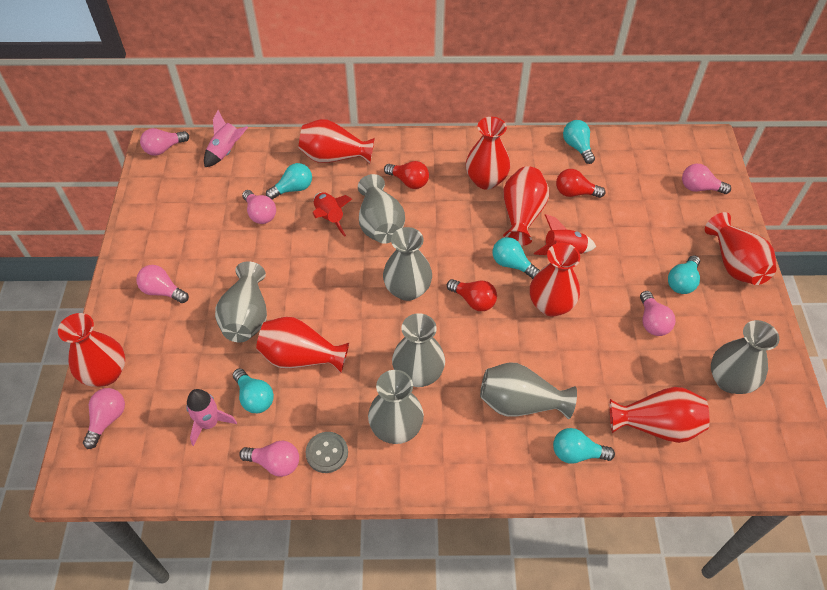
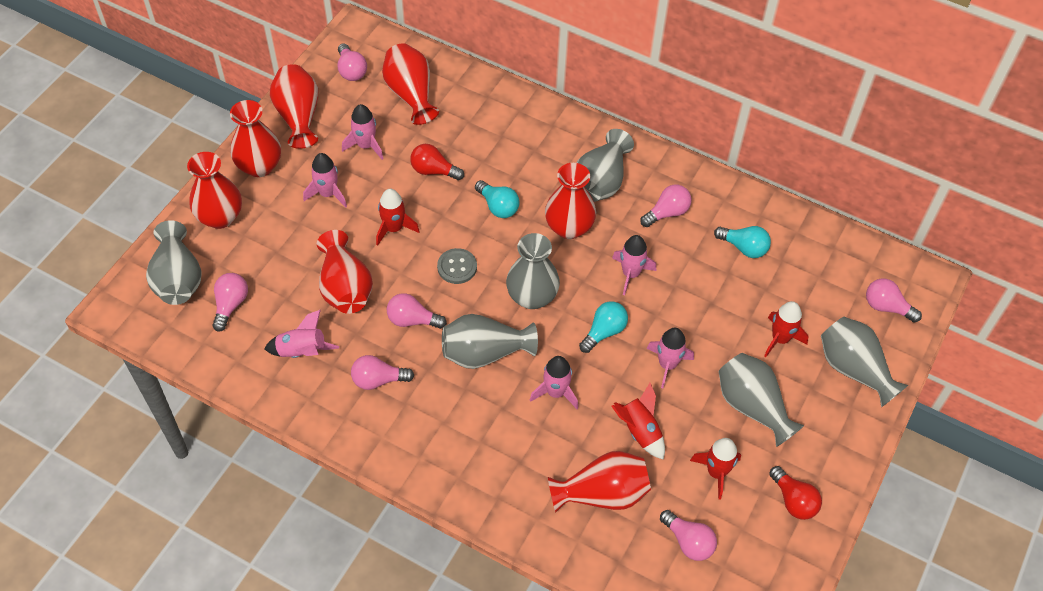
grey vase: [215,261,267,342] [358,174,405,244] [368,370,424,444] [383,227,432,301] [392,313,445,387] [480,362,577,419] [711,320,779,394] = 7 -> [146,220,202,305] [442,314,538,369] [506,233,560,309] [577,129,634,202] [719,353,804,447] [821,317,908,407] = 6
pink rocket: [186,389,237,446] [204,110,248,167] = 2 -> [265,310,339,358] [303,153,347,208] [342,104,383,160] [530,356,578,409] [612,235,656,295] [647,328,694,388] = 6
red light bulb: [384,161,429,189] [447,279,497,311] [556,169,605,198] = 3 -> [410,144,464,180] [769,466,822,520] = 2
red rocket: [313,192,352,237] [534,214,596,255] = 2 -> [376,189,420,246] [611,383,665,460] [690,438,741,500] [764,301,809,357] = 4
red vase: [58,313,125,387] [256,317,349,373] [299,119,375,164] [466,117,510,190] [503,166,549,246] [530,243,580,317] [610,387,710,443] [705,212,776,285] = 8 -> [187,152,242,229] [230,100,281,177] [270,64,319,149] [317,230,373,314] [382,43,439,125] [545,163,596,239] [548,451,651,513] = 7
turquoise light bulb: [233,368,274,413] [266,163,312,200] [493,237,540,279] [553,428,615,464] [563,120,595,164] [668,255,700,294] = 6 -> [475,180,520,218] [579,301,628,353] [714,226,771,258] = 3

